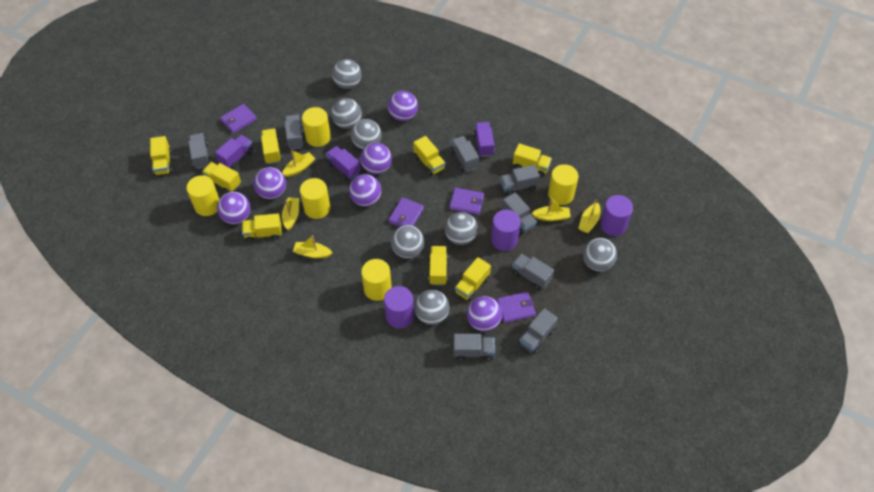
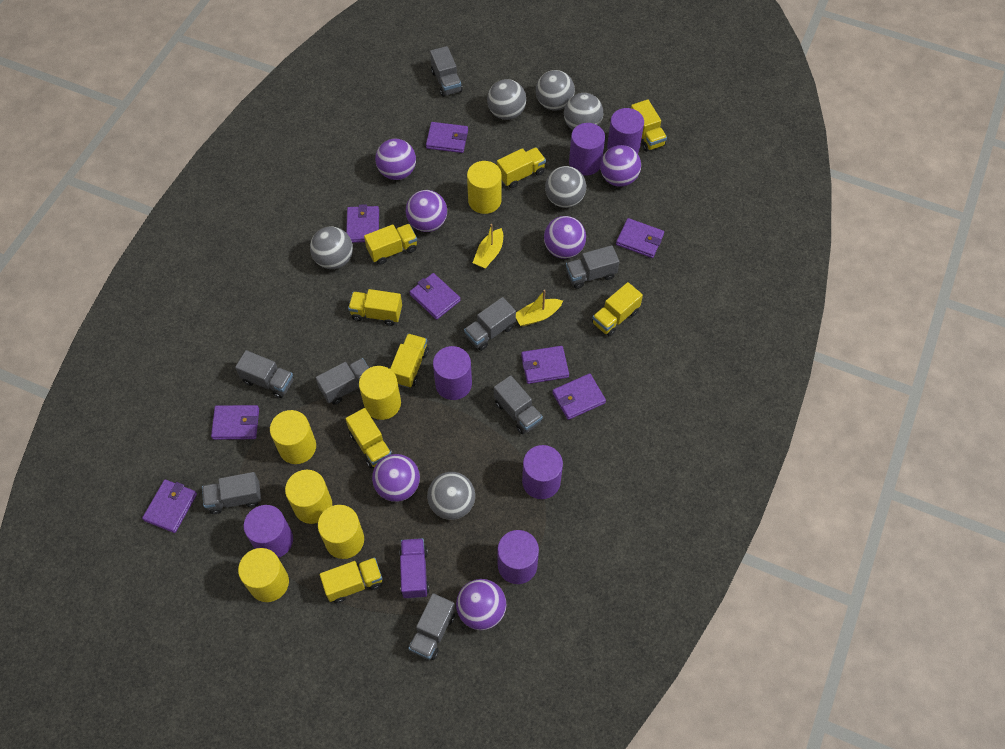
grey ball: [331,98,362,129] [332,59,361,89] [351,119,382,149] [391,225,424,258] [414,290,450,325] [445,212,478,245] [583,238,617,271] = 7 -> [310,226,353,269] [427,472,475,520] [487,79,526,120] [536,70,575,110] [545,166,586,208] [564,93,603,130] = 6
purple cylinder: [384,286,414,328] [491,210,521,251] [600,195,633,236] = 3 -> [244,505,293,558] [433,346,472,400] [497,530,539,584] [522,445,563,499] [569,123,605,176] [607,108,644,154] = 6
purple truck: [215,135,253,169] [326,146,361,180] [473,122,494,157] = 3 -> [399,538,429,599] = 1
purple wallet: [220,104,257,133] [389,197,424,227] [449,188,484,215] [497,292,536,323] = 4 -> [142,479,197,533] [211,405,259,440] [346,204,379,243] [409,273,461,320] [426,122,468,153] [521,346,569,384] [552,373,606,420] [616,218,664,258] = 8
yellow boat: [282,150,315,177] [282,197,299,230] [293,235,332,258] [532,197,571,221] [578,199,600,233] = 5 -> [473,224,503,269] [516,290,563,326] = 2
yellow cylinder: [186,175,219,216] [300,178,330,219] [302,107,331,147] [361,259,392,301] [548,164,579,205] = 5 -> [238,548,289,602] [270,410,316,464] [285,470,332,524] [318,505,364,559] [359,366,401,420] [467,161,502,214] = 6

